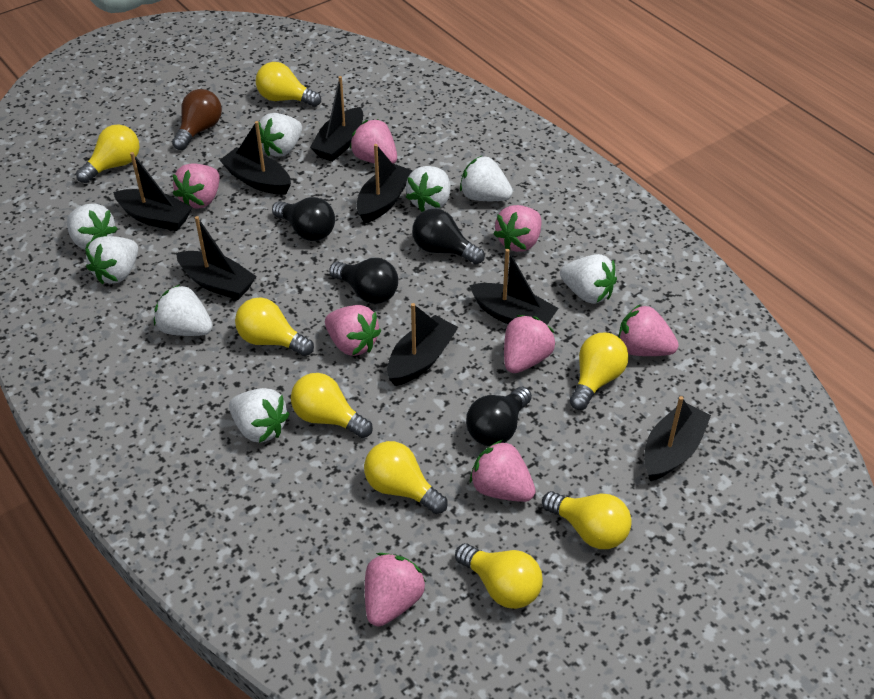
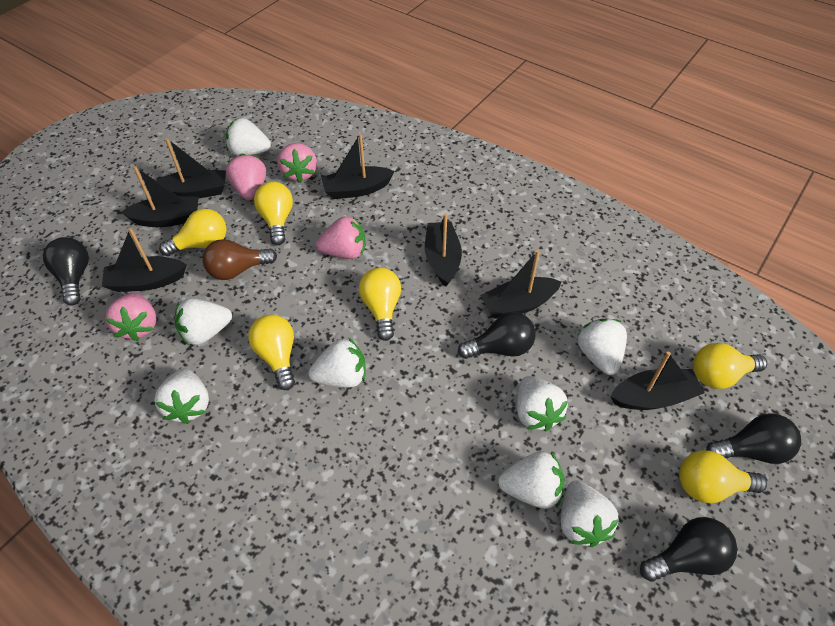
black boat: [113,152,192,231] [176,216,256,300] [220,121,291,195] [310,76,363,162] [357,144,413,224] [387,303,458,386] [469,249,558,325] [644,396,711,481] = 8 -> [102,228,187,292] [121,166,199,227] [156,138,226,199] [321,134,394,199] [425,213,462,286] [480,250,561,319] [610,352,705,410] = 7
pink strawberry: [173,163,220,209] [325,305,381,356] [350,119,397,164] [365,553,426,627] [470,440,536,502] [493,205,541,252] [504,315,555,373] [619,304,679,356] = 8 -> [105,292,157,341] [226,154,266,200] [277,143,317,183] [316,216,366,259] = 4
yellow light bulb: [76,125,140,183] [235,297,314,356] [256,62,321,107] [291,373,373,438] [364,441,448,514] [455,543,543,609] [542,491,632,549] [569,333,629,410] = 8 -> [159,209,227,256] [248,314,295,390] [254,181,293,245] [359,267,401,341] [679,450,767,503] [693,343,767,389] = 6

